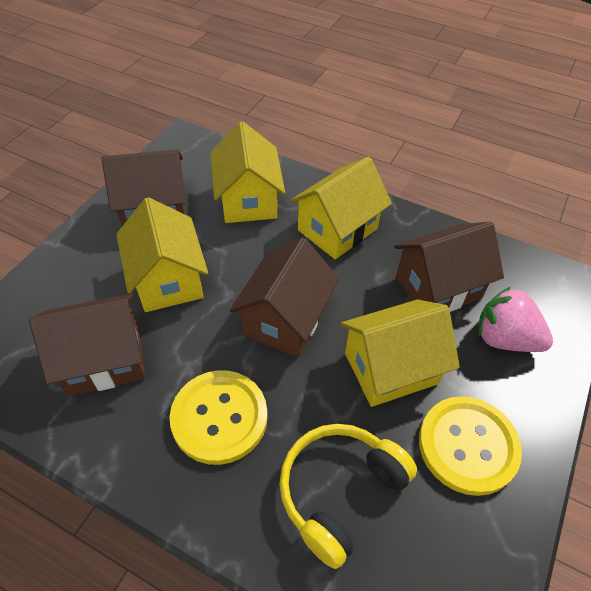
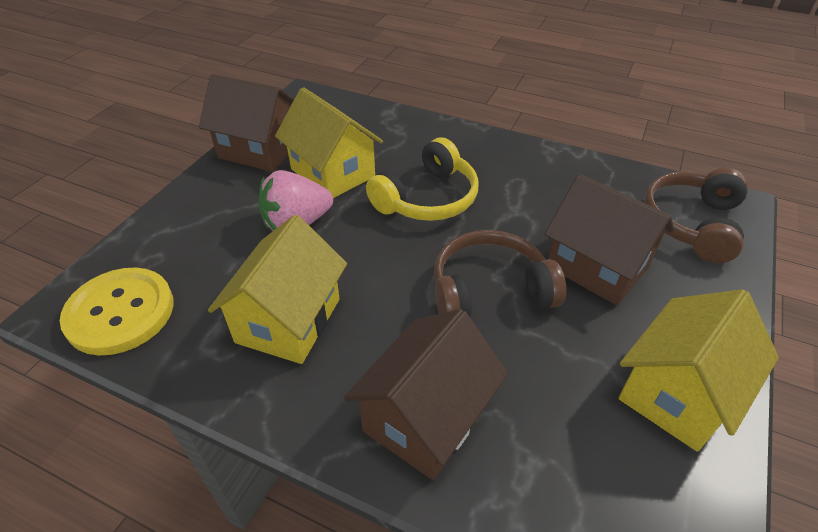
brown headphones: none = 0 -> [434,230,566,317] [644,168,748,263] = 2
brown house: [29,293,145,397] [102,149,186,226] [230,238,339,357] [394,221,504,312] = 4 -> [199,74,294,172] [344,309,508,480] [545,174,674,305] = 3
yellow button: [170,370,268,465] [419,396,522,496] = 2 -> [60,268,173,355] = 1
yellow house: [116,197,208,312] [210,122,285,223] [290,157,392,259] [341,300,460,407] = 4 -> [208,215,347,364] [275,87,383,198] [618,289,779,452] = 3

